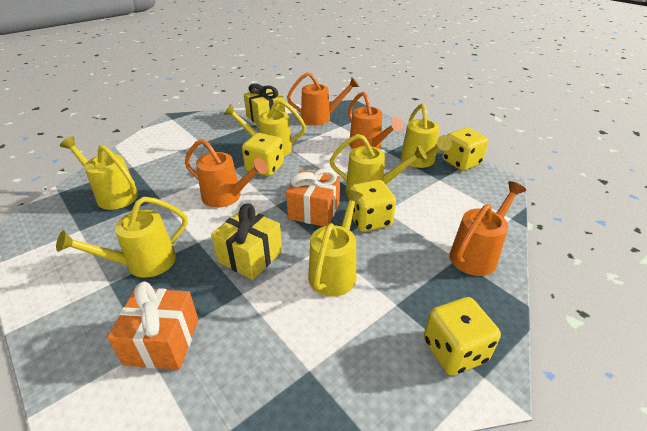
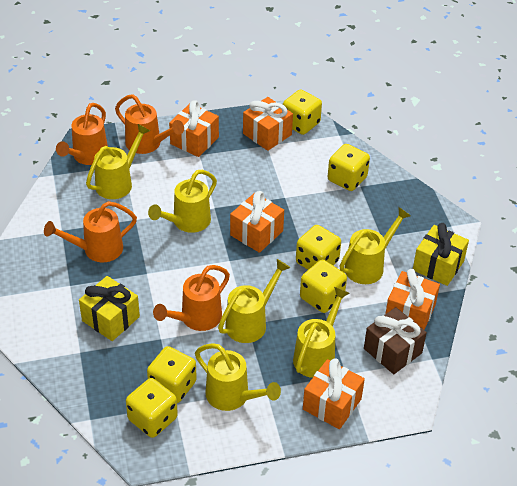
brown gift: none = 0 -> [364,307,427,374] = 1
orange gift: [107,281,199,370] [286,169,340,227] = 2 -> [169,100,219,157] [230,191,284,253] [243,97,293,151] [303,359,365,429] [386,269,440,330] = 5
yellow dice: [242,133,284,176] [349,180,396,232] [424,297,501,376] [442,128,488,171] = 4 -> [126,378,178,438] [147,346,197,403] [283,89,322,135] [296,225,341,270] [300,260,347,313] [328,144,370,191] = 6

